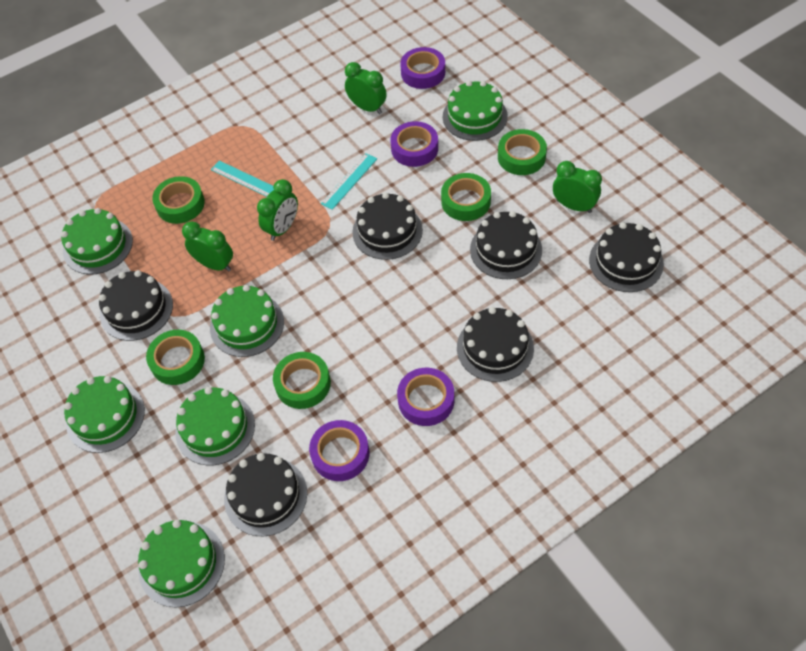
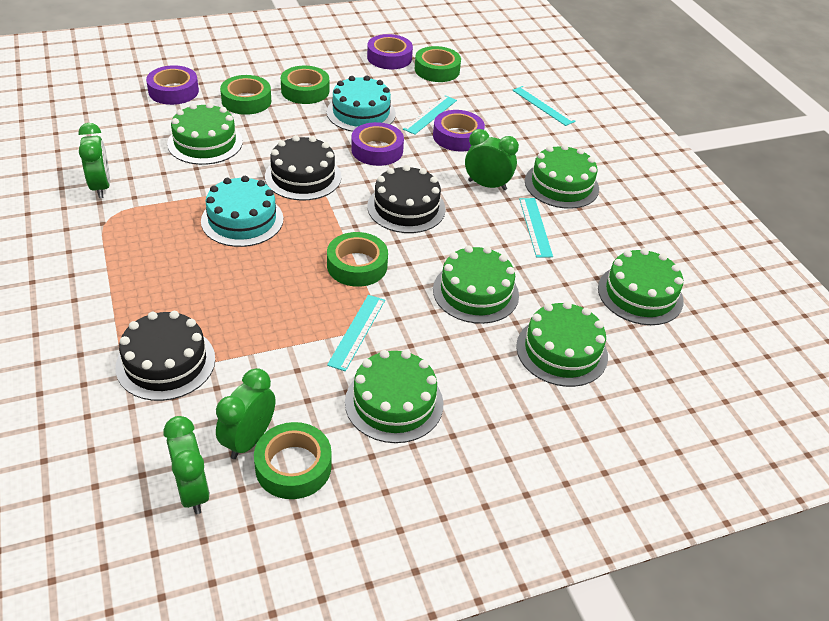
black cake: [99,270,173,341] [224,453,307,536] [352,192,423,260] [457,307,534,382] [470,211,542,279] [589,222,664,292] = 6 -> [115,311,215,401] [265,135,342,200] [367,165,446,233] = 3
turquoise cake: none = 0 -> [201,176,283,247] [327,75,396,132] = 2
turquoise ruler: [211,161,274,197] [321,153,377,210] = 2 -> [327,295,385,371] [403,95,457,135] [513,86,576,126] [519,198,553,258] = 4

